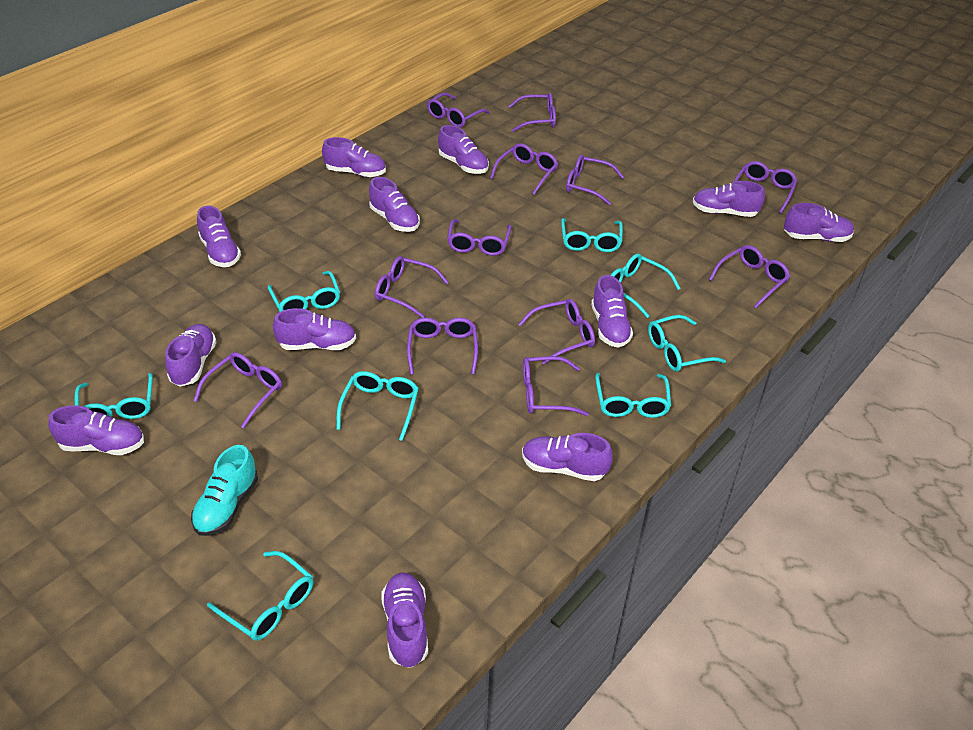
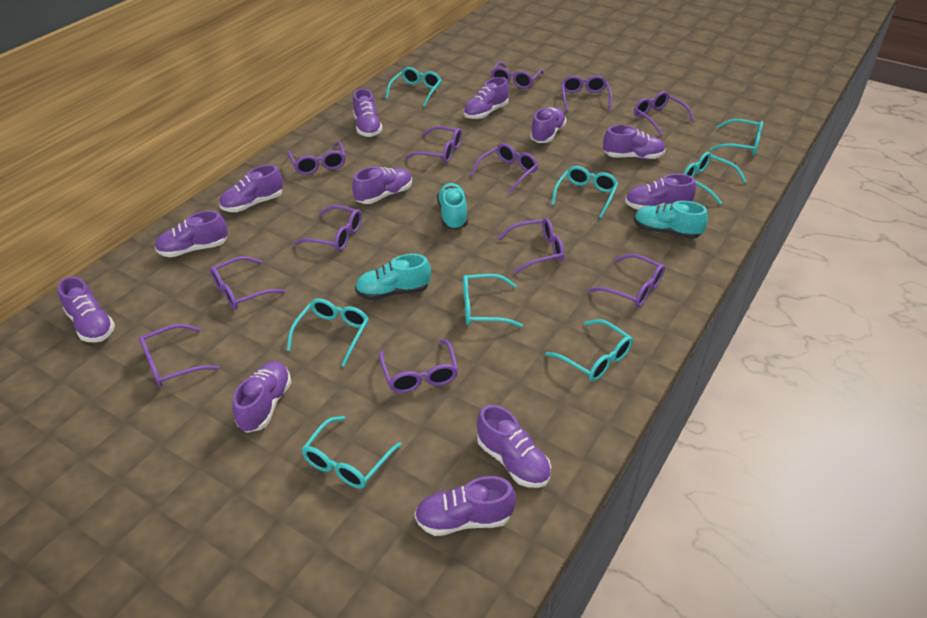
turquoise shoe: [191,445,258,536] = 1 -> [355,254,431,300] [437,183,468,230] [634,201,708,239] = 3

